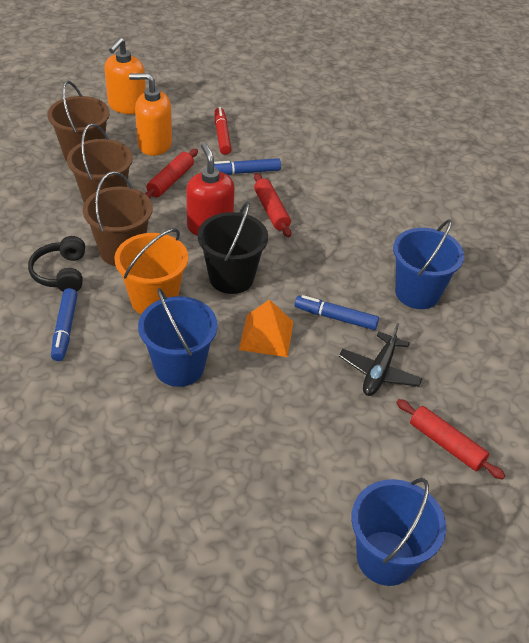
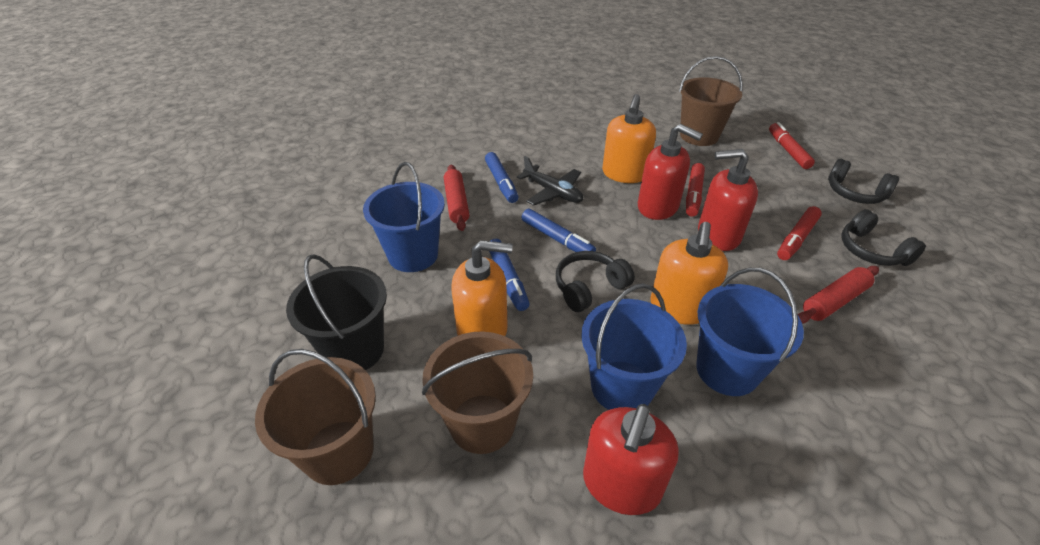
black headphones: [28,236,85,292] = 1 -> [556,251,635,312] [828,159,899,204] [842,209,926,266] = 3
orange bucket: [114,229,188,314] = 1 -> none = 0
orange pyramid: [239,300,293,357] = 1 -> none = 0
orange soap dispenser: [104,38,146,114] [129,73,172,156] = 2 -> [452,240,513,336] [602,94,656,183] [651,222,728,325] = 3
red marker: [215,107,232,155] = 1 -> [686,163,705,217] [769,122,815,169] [777,206,822,260] = 3
red rolling pin: [144,149,198,198] [254,173,291,237] [396,399,505,479] = 3 -> [444,165,470,231] [798,266,879,324] = 2
red soap dispenser: [186,143,235,236] = 1 -> [583,404,679,515] [638,124,703,220] [698,149,758,251] = 3

